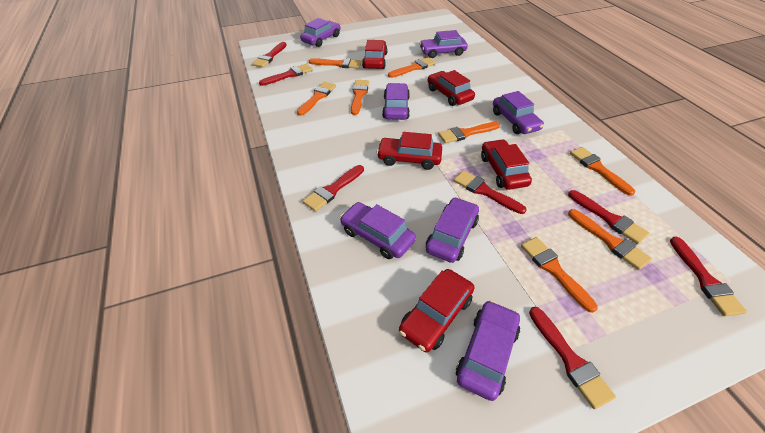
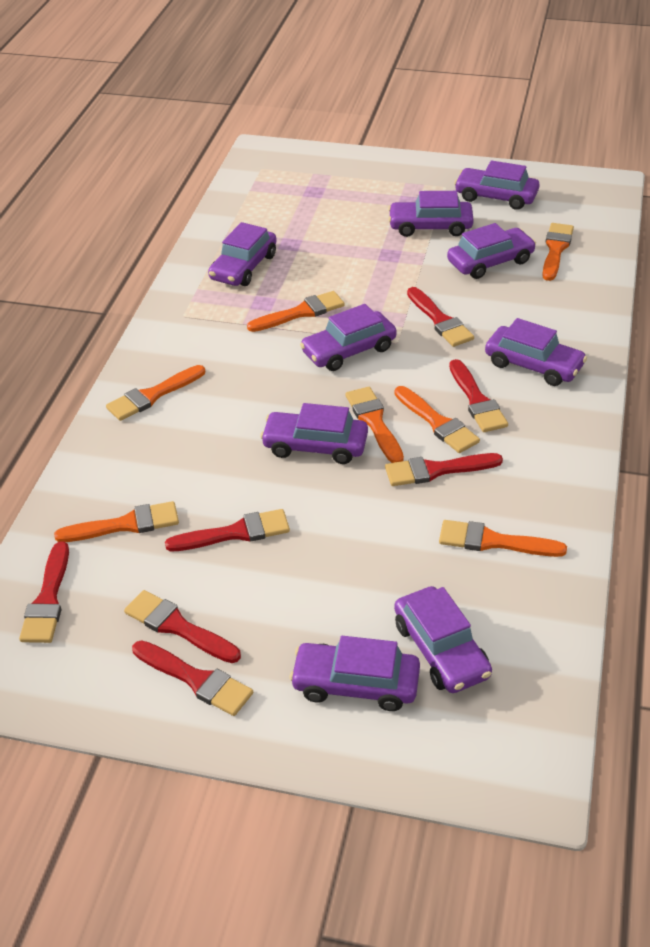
orange brush: [297,82,336,116] [309,58,362,69] [351,80,369,115] [388,57,436,78] [438,122,500,143] [521,237,598,313] [568,209,652,270] [570,147,635,196] = 8 -> [54,501,179,542] [106,365,205,421] [247,291,345,332] [345,387,404,463] [394,386,480,453] [439,520,567,557] [542,223,574,281] = 7
purple car: [300,18,340,47] [340,202,416,259] [382,83,410,120] [419,30,468,58] [426,197,479,263] [456,300,520,401] [493,91,544,134] = 7 -> [208,222,277,286] [260,403,368,464] [290,636,420,711] [300,304,397,371] [388,191,474,237] [394,586,492,693] [447,223,536,279] [454,160,539,210] [485,318,587,386] = 9
red car: [362,40,387,69] [377,132,442,170] [399,269,474,353] [427,70,475,106] [481,139,532,190] = 5 -> none = 0

